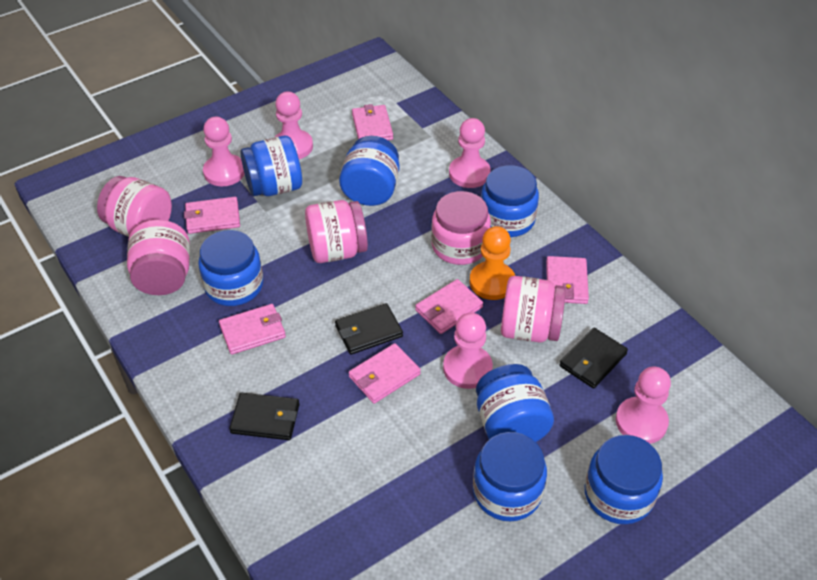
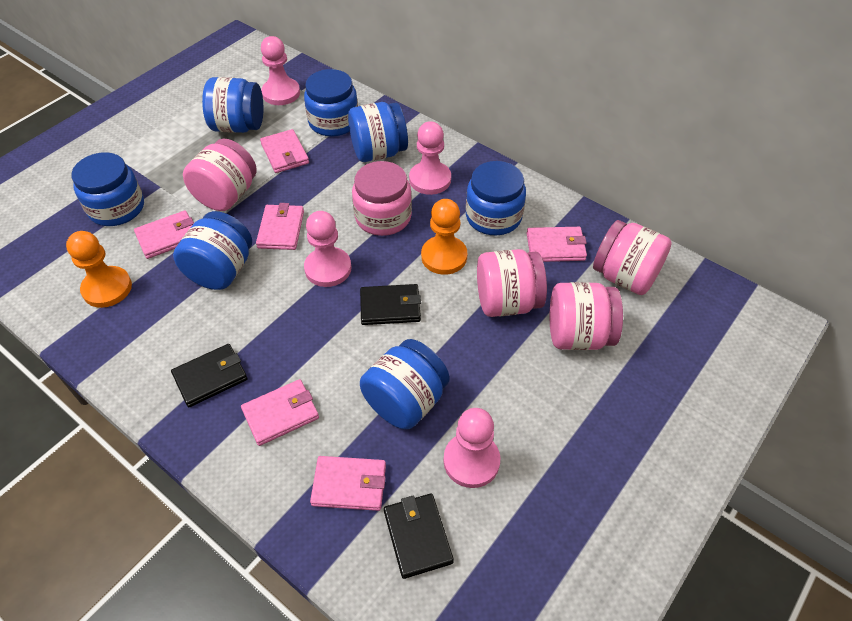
orange pawn: [470,226,515,300] = 1 -> [66,231,132,308] [421,199,467,275] = 2
pink pawn: [203,116,244,186] [275,92,313,159] [443,313,493,389] [449,118,491,188] [616,367,671,444] = 5 -> [261,36,300,105] [304,211,351,287] [409,121,451,195] [443,408,500,488] = 4

